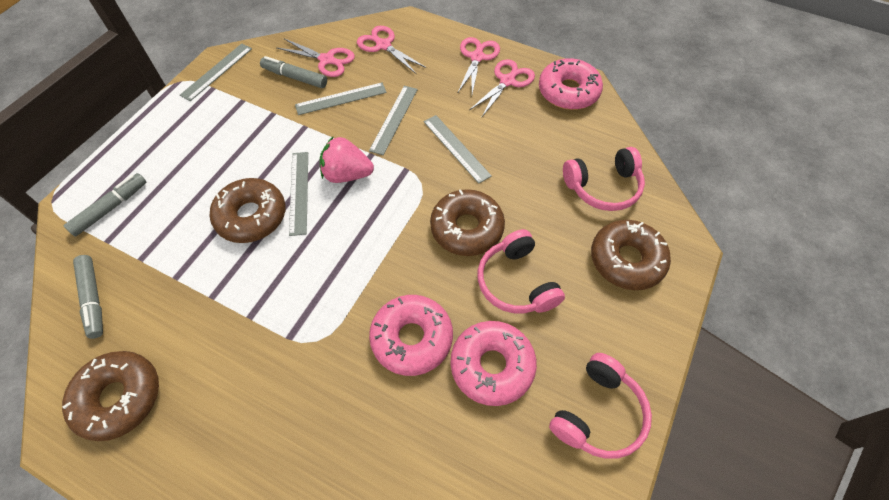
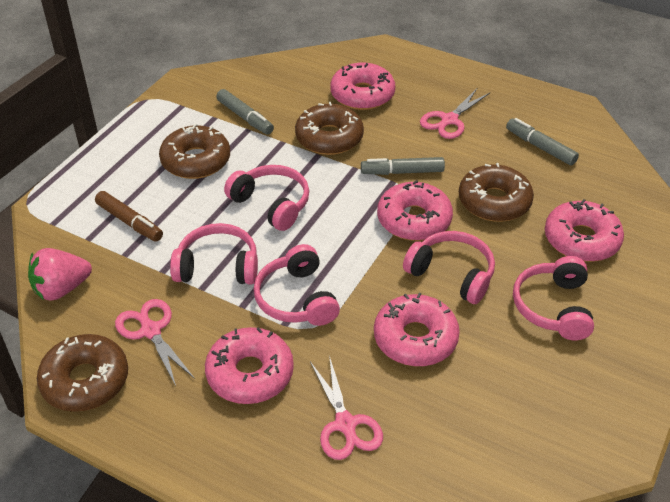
brown marker: none = 0 -> [95,191,163,242] = 1
grey ruler: [180,43,252,101] [289,152,308,236] [295,82,387,115] [369,86,418,155] [424,115,492,184] = 5 -> none = 0
pink donut: [369,295,453,376] [451,321,537,406] [539,58,603,110] = 3 -> [205,327,294,404] [330,63,395,110] [374,293,460,366] [377,180,453,241] [545,199,624,262] = 5
pink headphones: [478,229,565,313] [549,353,652,459] [563,147,645,211] = 3 -> [170,223,258,285] [224,165,309,231] [253,244,340,326] [403,231,495,304] [513,256,594,340] = 5
pink scissors: [276,39,355,77] [357,26,427,74] [458,37,500,94] [469,59,535,118] = 4 -> [115,299,195,386] [310,356,383,460] [420,88,490,139] = 3

